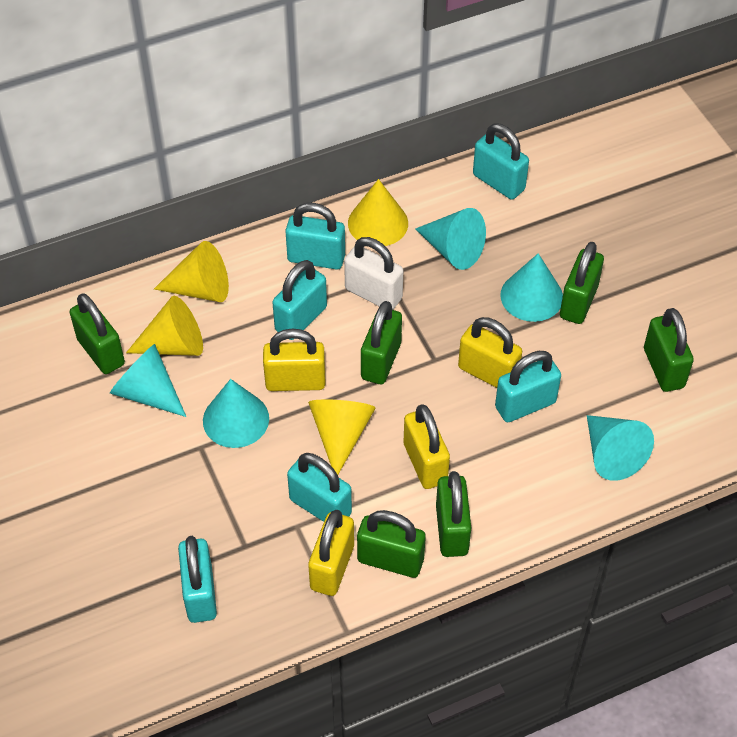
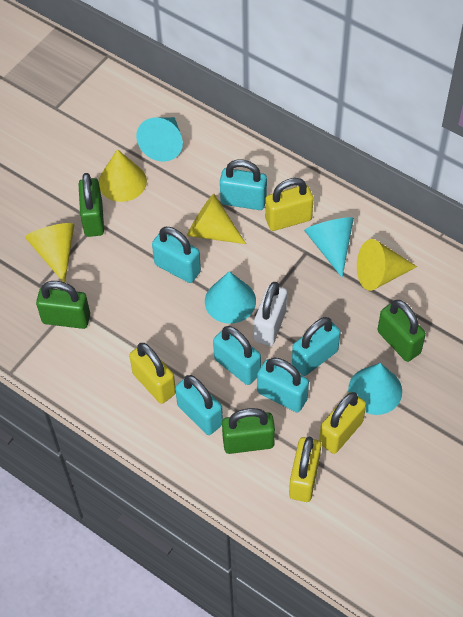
green padlock: [69,293,125,374] [357,510,426,578] [361,301,402,384] [436,471,471,557] [560,242,604,324] [644,308,694,392] = 6 -> [36,281,90,329] [79,173,104,237] [222,408,275,454] [377,300,426,362] = 4
turquoise cone: [110,344,186,417] [203,379,269,448] [415,208,486,270] [501,253,563,322] [587,415,654,481] = 5 -> [136,117,183,162] [205,271,256,324] [304,217,354,277] [348,363,402,415] = 4

